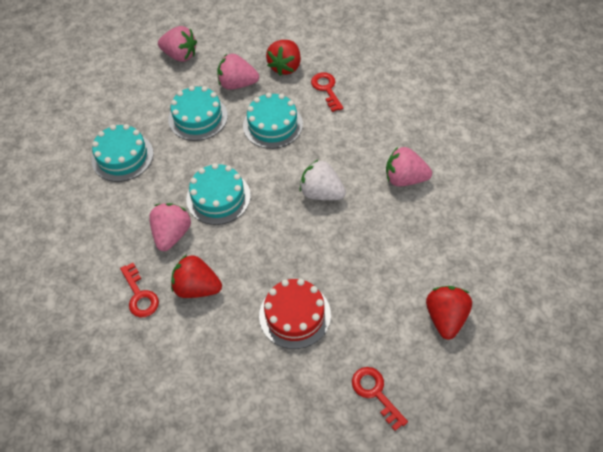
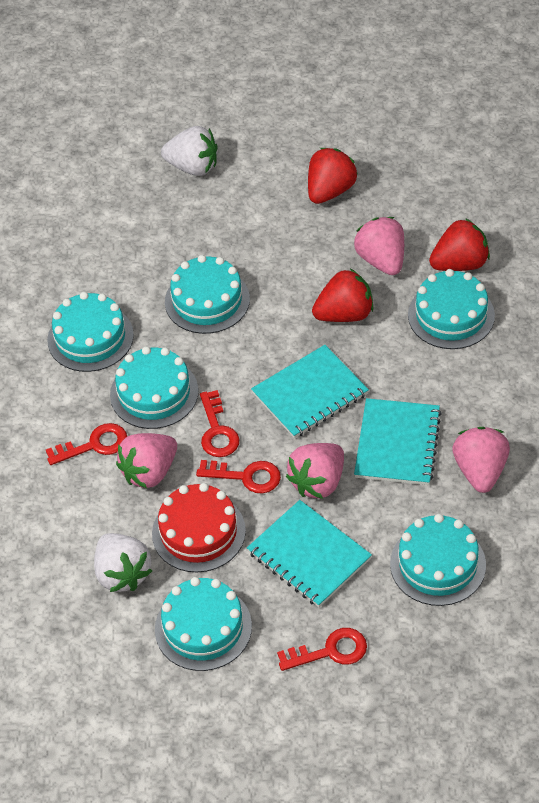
red key: [120,263,159,317] [311,72,343,112] [352,367,408,431] = 3 -> [46,423,127,465] [196,460,281,493] [200,390,239,457] [277,628,367,671] = 4
turquoise cake: [92,124,153,182] [168,86,228,141] [186,163,251,225] [243,93,303,149] = 4 -> [47,292,134,372] [110,346,198,429] [155,577,252,671] [165,255,250,334] [390,514,486,606] [408,269,495,349] = 6
turquoise notebook: none = 0 -> [247,500,372,607] [251,345,369,438] [354,398,442,485] = 3
white strawberry: [300,159,346,200] = 1 -> [94,533,152,592] [161,126,217,176] = 2

